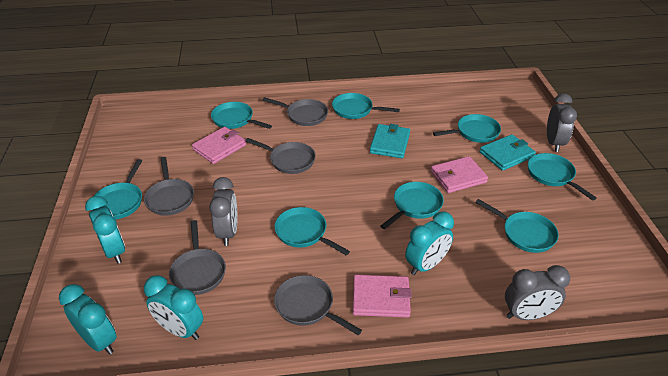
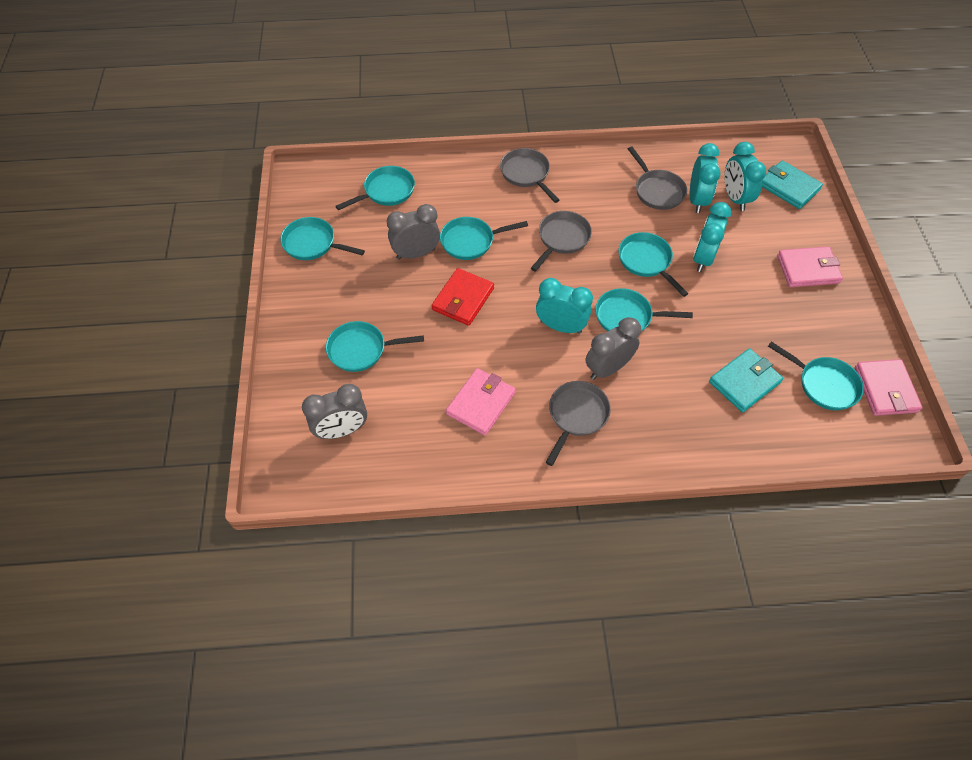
grey pan: [144,157,194,216] [169,220,226,295] [246,138,316,174] [263,97,328,126] [274,275,362,335] = 5 -> [500,148,559,203] [531,211,592,272] [546,381,611,466] [628,146,687,210] = 4
red wallet: none = 0 -> [432,268,494,326] = 1
turquoise pan: [93,159,142,220] [211,102,272,129] [275,207,350,255] [332,93,400,119] [380,182,444,229] [433,114,501,143] [475,199,559,253] [528,153,597,201] = 8 -> [280,217,365,260] [326,321,424,372] [336,166,415,210] [440,217,528,260] [595,288,693,332] [619,232,689,297] [768,341,864,410] = 7

